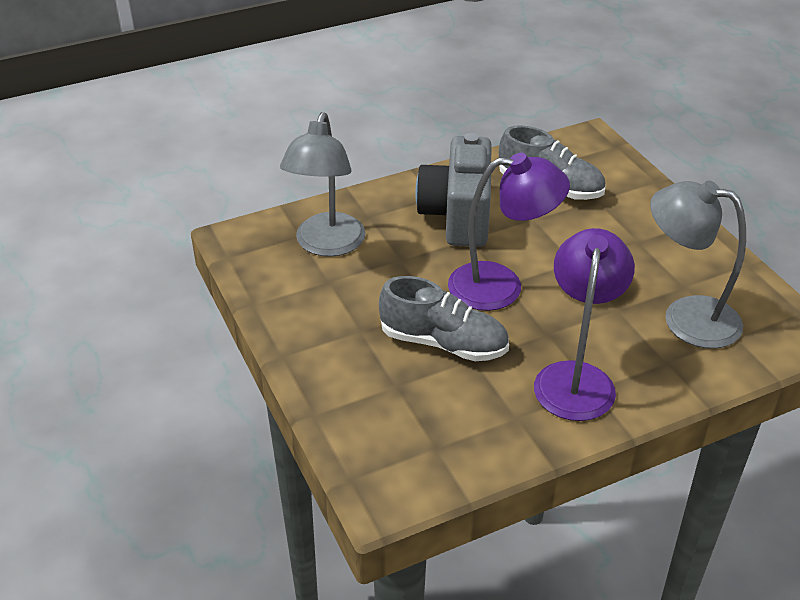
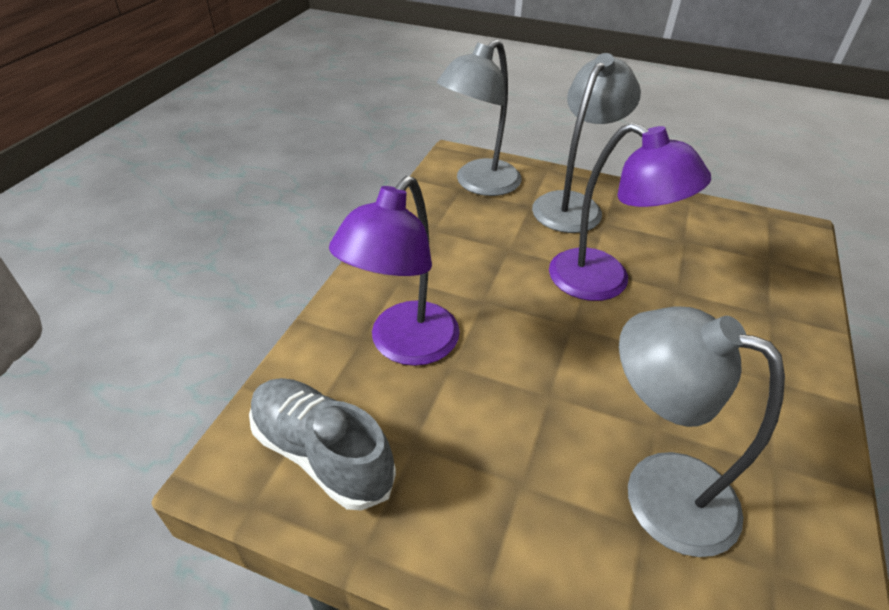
grey camera: [415,133,491,247] = 1 -> none = 0
grey lamp: [280,112,366,257] [650,181,746,349] = 2 -> [437,39,522,196] [532,53,641,233] [619,306,785,557] = 3
grey shoe: [379,276,509,361] [499,125,605,200] = 2 -> [249,378,396,511] = 1

